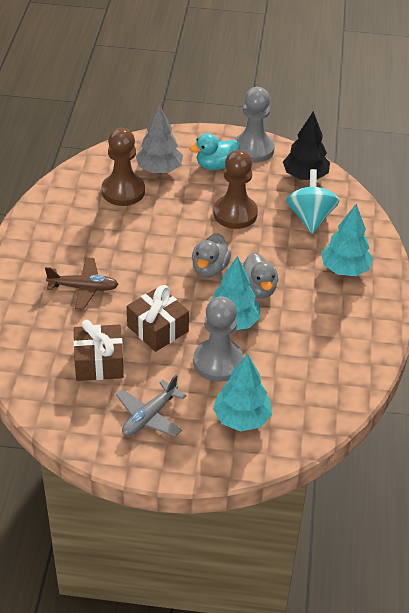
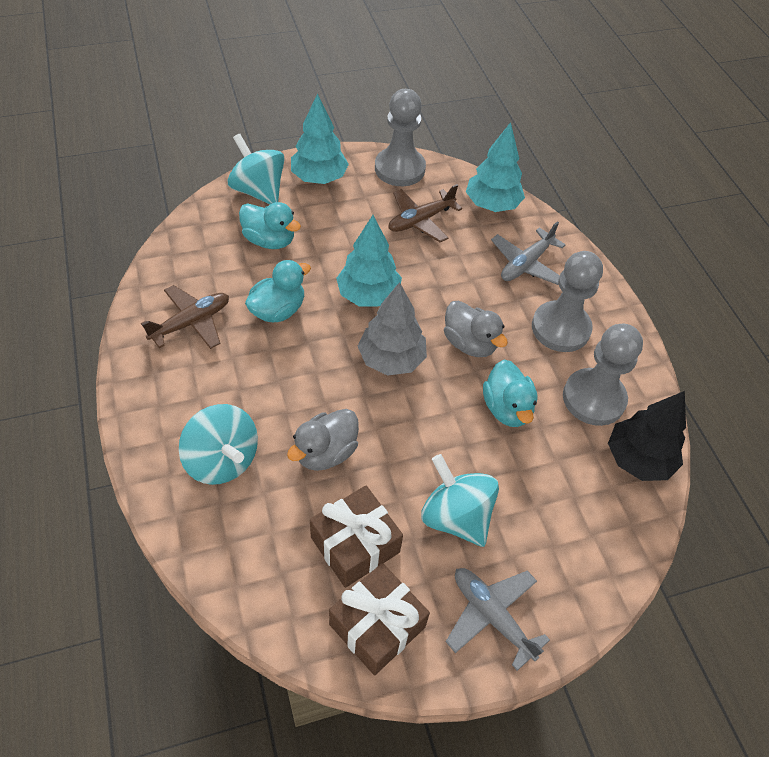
brown pawn: [102,128,145,206] [213,150,258,229] = 2 -> none = 0
brown plane: [45,257,119,310] = 1 -> [141,285,229,349] [389,184,462,242] = 2
grey pawn: [193,297,244,382] [234,87,275,163] = 2 -> [375,89,426,186] [532,251,603,352] [563,324,643,426] = 3
grey plane: [116,375,186,437] = 1 -> [446,568,550,671] [491,221,566,285] = 2
turquoise duck: [190,133,240,170] = 1 -> [239,202,301,249] [245,260,311,323] [483,360,538,427] = 3
turquoise spinning top: [286,169,339,234] = 1 -> [179,404,258,485] [227,134,285,205] [421,454,499,547] = 3

